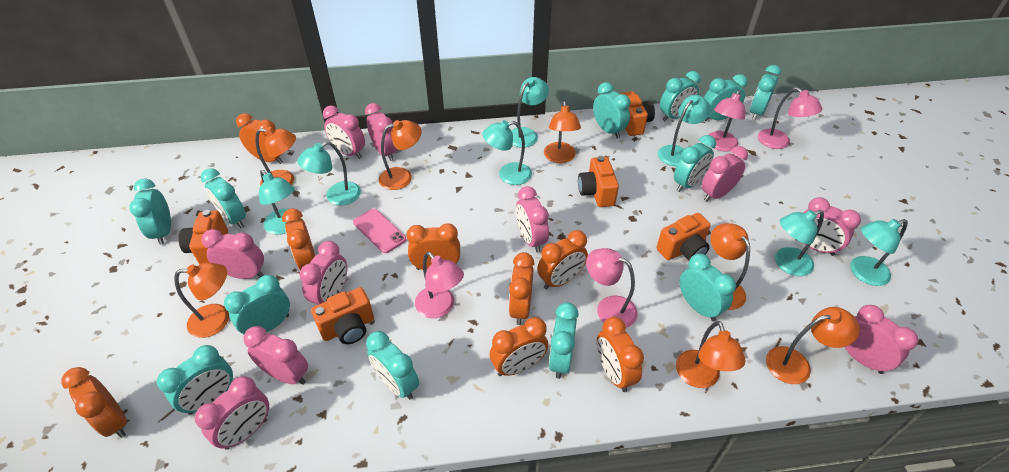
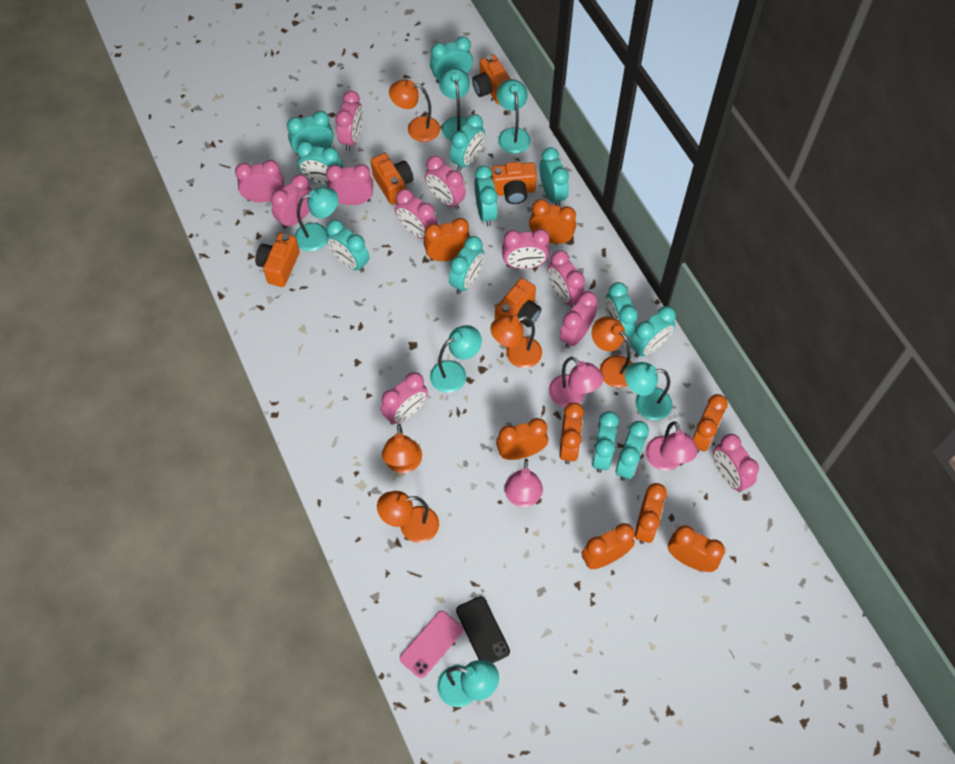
black phone: none = 0 -> [456,596,510,663] = 1
orange lamp: [174,262,229,338] [255,127,296,186] [379,120,422,190] [544,101,581,163] [676,321,746,388] [710,223,750,310] [766,307,860,384] = 7 -> [377,491,439,543] [382,424,422,473] [389,80,440,142] [490,315,542,368] [592,316,632,388] = 5
pink clock: [195,376,269,450] [202,229,264,279] [243,326,308,385] [299,241,347,305] [323,106,365,159] [365,103,397,161] [516,186,549,252] [702,146,748,202] [797,197,861,256] [845,305,918,374] = 10 -> [235,160,284,202] [271,174,312,229] [326,164,373,205] [336,91,363,151] [381,372,428,425] [395,189,438,239] [425,156,466,210] [502,229,550,269] [548,250,585,307] [560,291,597,348] [713,434,759,492] = 11
pink lamp: [415,252,464,318] [586,248,637,328] [708,90,745,152] [758,88,822,149] = 4 -> [504,459,543,507] [549,356,604,407] [646,421,698,471] = 3
turquoise lamp: [259,170,295,235] [297,141,361,205] [482,120,532,185] [511,77,549,147] [658,95,711,166] [775,210,824,276] [850,219,908,286] = 7 -> [295,187,338,251] [430,325,482,393] [437,660,499,707] [439,68,470,141] [496,79,531,154] [625,362,672,420] = 6

